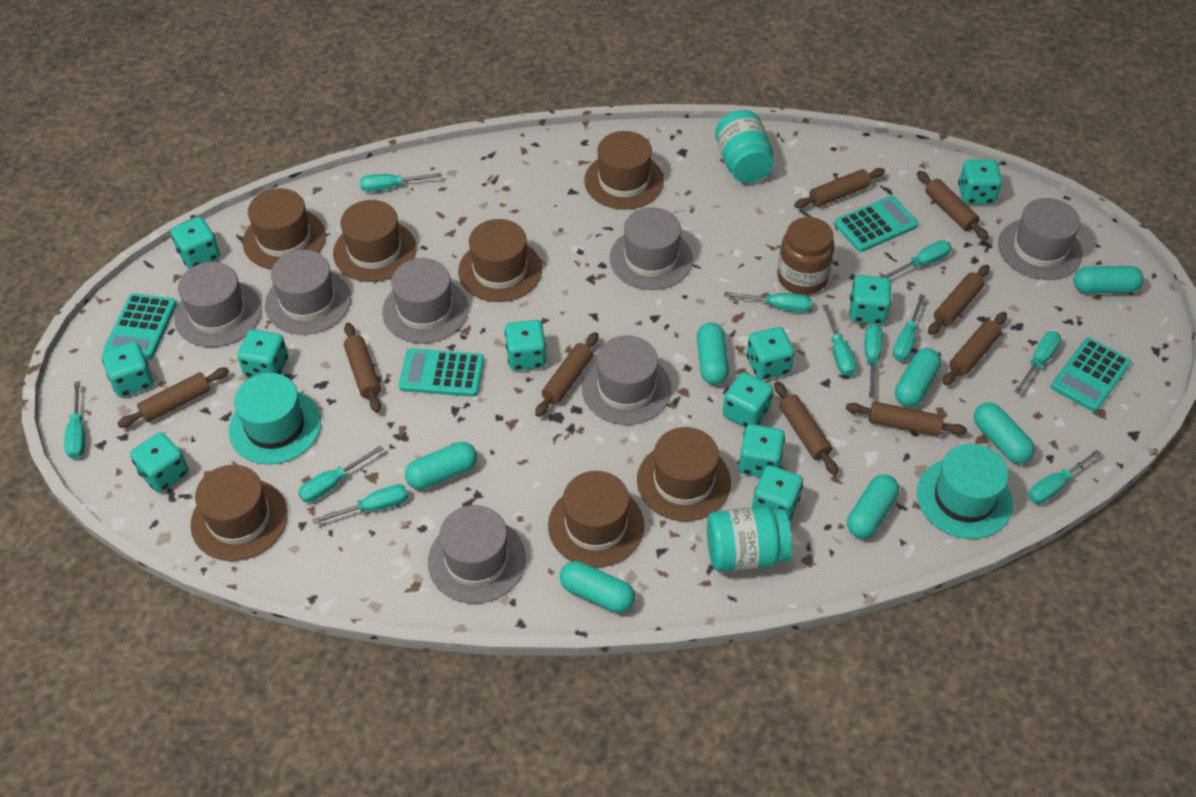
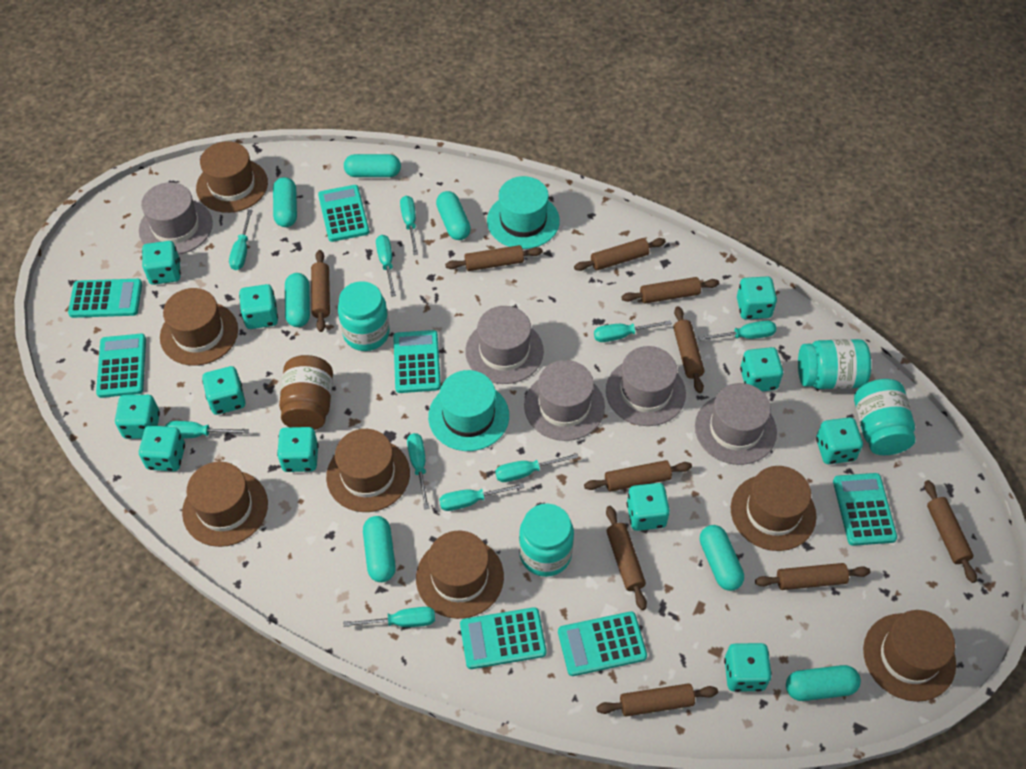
brown rolling pin: [117,367,229,428] [344,323,381,413] [535,332,599,417] [774,381,838,475] [794,168,885,209] [846,401,967,436] [917,171,989,240] [928,265,990,335] [943,312,1007,385] = 9 -> [311,250,330,332] [445,245,543,271] [574,238,666,271] [584,460,692,492] [596,683,718,717] [606,506,647,610] [621,277,719,303] [673,306,704,393] [755,563,870,590] [924,480,977,583] = 10
grey hat: [174,262,262,347] [265,250,351,335] [382,258,468,344] [428,505,526,604] [582,335,671,425] [610,207,693,290] [998,198,1083,280] = 7 -> [139,182,213,255] [465,306,544,384] [524,360,605,441] [606,346,686,426] [695,383,777,465] = 5
turquoise calculator: [104,293,177,360] [399,348,484,397] [835,196,918,252] [1051,338,1131,412] = 4 -> [68,279,142,318] [96,334,146,398] [318,185,369,242] [393,330,441,393] [460,607,547,669] [558,611,647,676] [833,473,897,546] = 7
turquoise jar: [707,507,792,572] [715,110,774,183] = 2 -> [338,281,390,351] [519,503,574,577] [798,339,871,389] [854,379,916,455] = 4
turquoise screwdriver: [64,381,85,459] [298,445,384,502] [312,484,408,524] [360,173,442,192] [724,292,812,313] [822,304,856,376] [865,324,882,398] [882,240,951,278] [893,294,925,361] [1014,331,1061,394] [1028,450,1101,504] = 11 -> [165,421,249,438] [229,209,253,270] [343,607,435,627] [376,235,396,297] [400,196,418,255] [407,433,429,510] [439,483,525,511] [495,453,579,482] [594,320,672,342] [698,320,776,341] = 10

